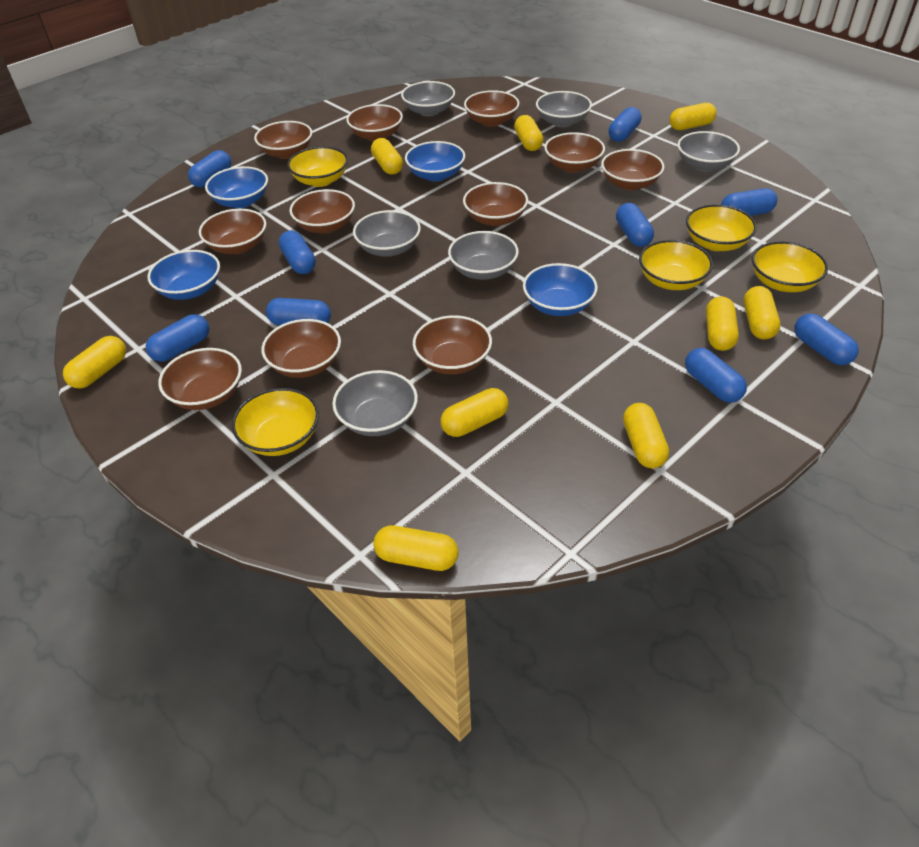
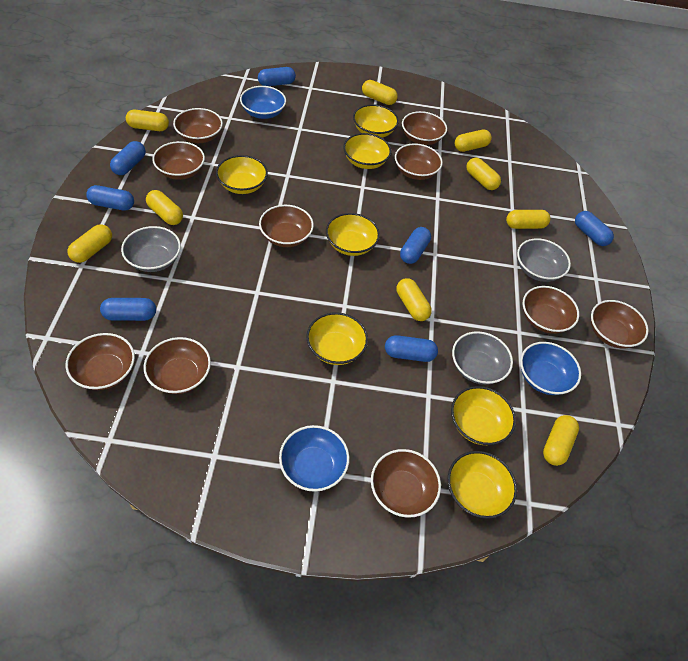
blue bowl: [147,250,220,300] [205,166,268,208] [405,141,465,181] [523,263,598,316] = 4 -> [240,86,286,119] [279,425,349,492] [520,342,581,395] = 3
blue capsule: [146,314,209,362] [188,150,231,187] [266,298,331,326] [279,230,316,274] [608,107,642,142] [616,203,654,247] [685,348,747,403] [721,188,777,216] [794,313,859,365] = 9 -> [86,185,134,210] [100,298,156,321] [110,141,146,175] [258,67,296,86] [385,335,438,362] [400,227,431,264] [575,211,614,246] = 7
brown bowl: [158,348,242,410] [199,209,266,254] [254,121,312,159] [261,319,341,378] [290,189,355,234] [346,104,403,141] [413,315,492,375] [463,182,528,226] [464,90,520,127] [544,132,605,172] [601,149,665,191] = 11 -> [65,333,135,390] [144,337,211,394] [152,141,205,180] [173,108,223,143] [259,205,314,247] [371,449,441,518] [395,143,443,180] [402,111,447,145] [523,286,579,334] [591,300,648,348] = 10
grey bowl: [332,370,418,436] [353,210,421,257] [401,81,455,116] [448,231,519,280] [536,91,592,127] [678,131,740,171] = 6 -> [121,226,181,272] [452,331,513,385] [517,238,571,282] = 3
yellow bowl: [232,388,319,456] [287,146,348,187] [639,240,713,290] [686,204,757,251] [752,241,828,292] = 5 -> [216,155,268,194] [306,312,368,365] [326,213,380,256] [343,133,391,169] [353,104,399,138] [448,451,517,519] [451,386,516,445] = 7

